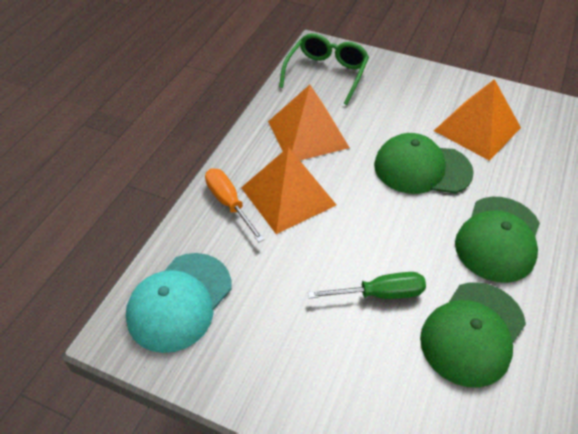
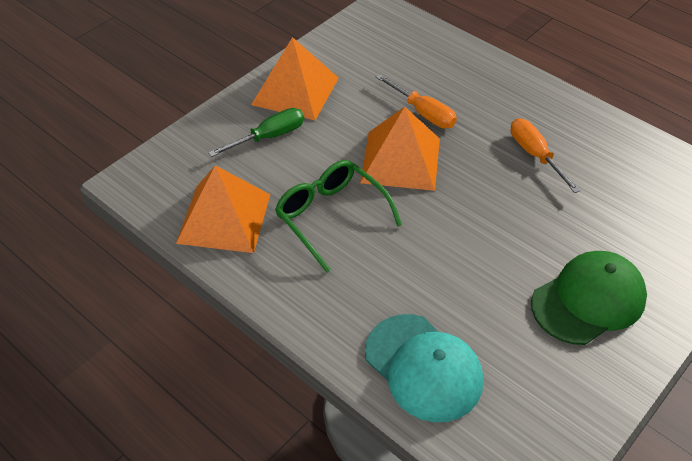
green cap: [374,133,474,194] [420,282,526,387] [455,197,540,283] = 3 -> [531,251,647,345] = 1
orange screwdriver: [205,168,265,242] = 1 -> [376,74,457,129] [511,118,581,193] = 2

